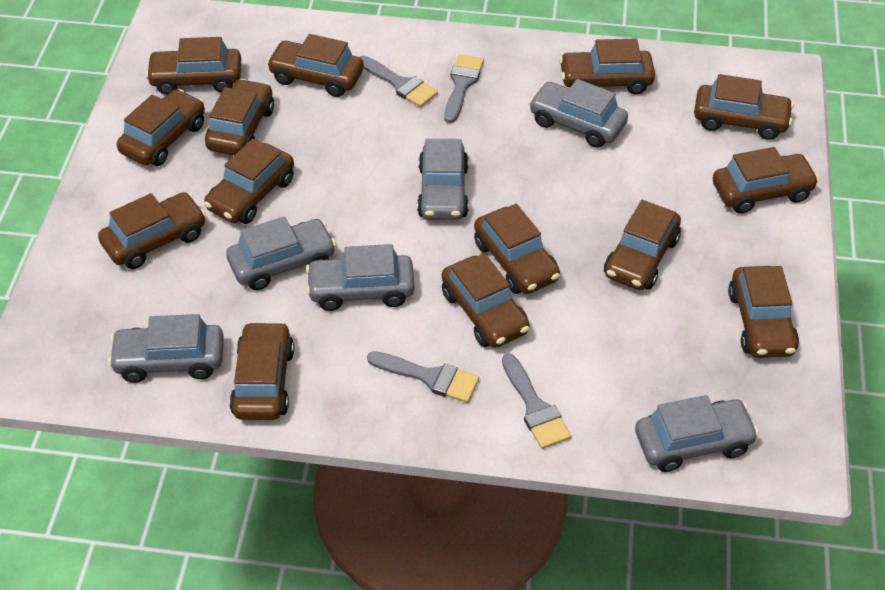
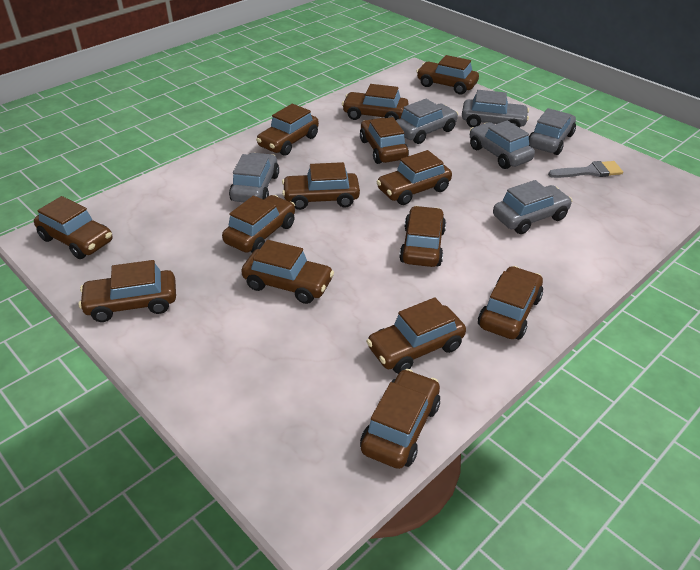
grey brush: [360,56,438,107] [367,351,479,403] [444,54,484,123] [502,353,571,449] = 4 -> [548,161,623,178] = 1

